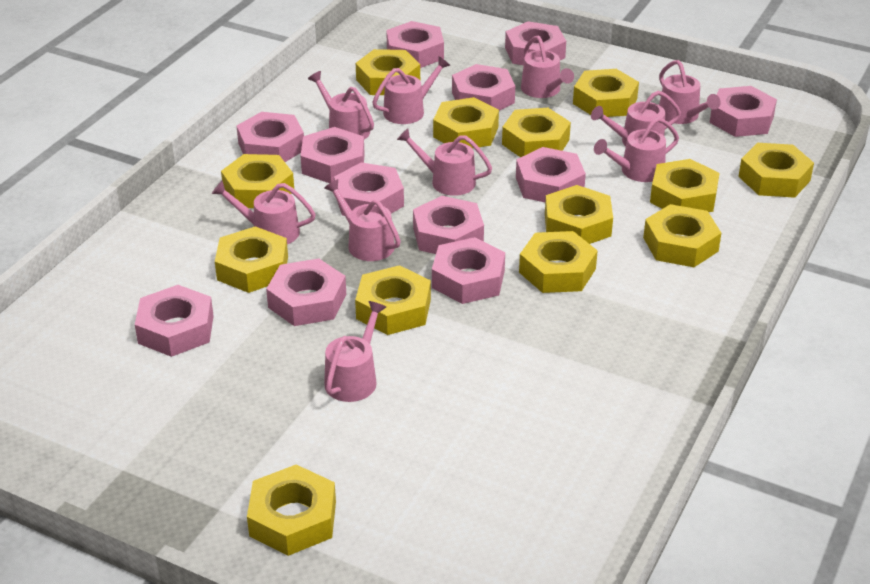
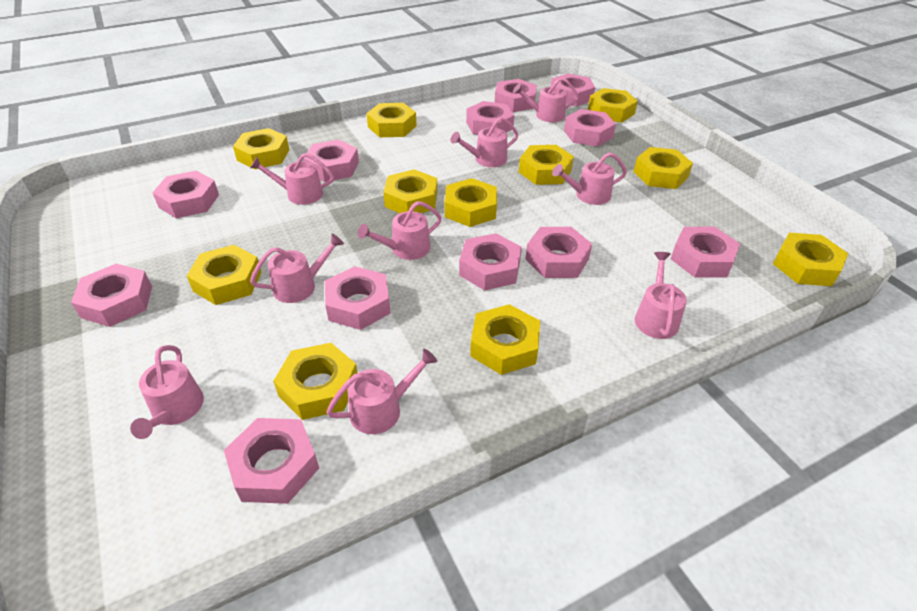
pink watering can: [212,181,316,244] [308,71,374,140] [324,179,401,261] [324,301,386,402] [372,57,451,124] [397,128,492,196] [521,36,574,98] [591,90,681,146] [594,117,679,182] [659,60,721,124] = 10 -> [130,345,204,439] [250,153,334,205] [250,234,344,303] [326,349,438,434] [358,201,442,260] [450,117,519,167] [513,77,579,122] [552,152,627,205] [635,252,687,339] = 9
yellow nut: [215,226,288,293] [221,154,294,208] [247,465,336,556] [355,265,431,335] [356,49,420,95] [433,97,499,148] [502,108,571,157] [519,231,598,293] [545,185,613,244] [573,69,639,117] [643,204,721,267] [650,159,720,212] [738,143,814,198] = 13 -> [187,245,262,305] [233,128,289,169] [273,343,358,420] [366,103,417,137] [383,169,437,213] [445,178,497,227] [470,304,540,375] [519,145,574,185] [588,88,638,122] [633,147,693,189] [773,233,848,286] = 11

